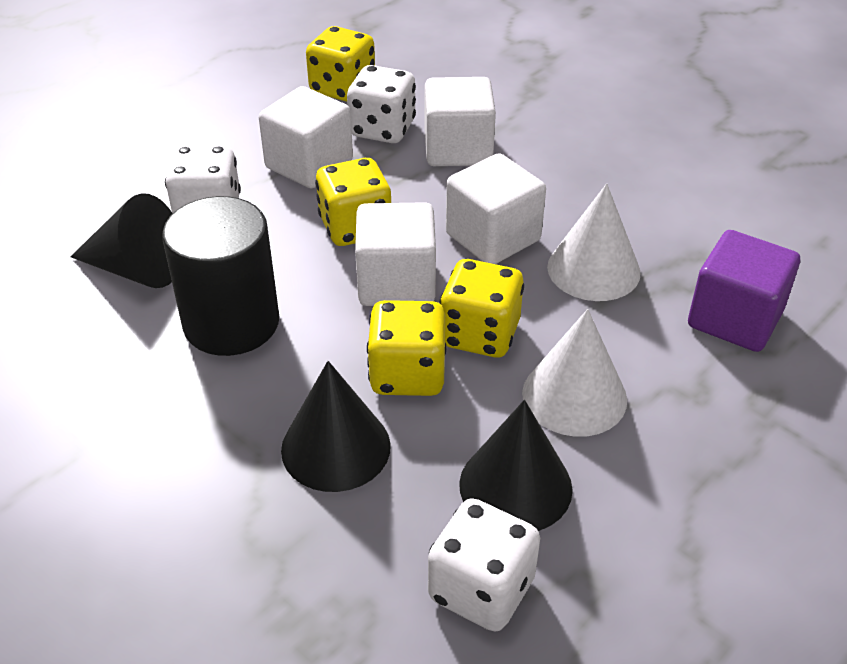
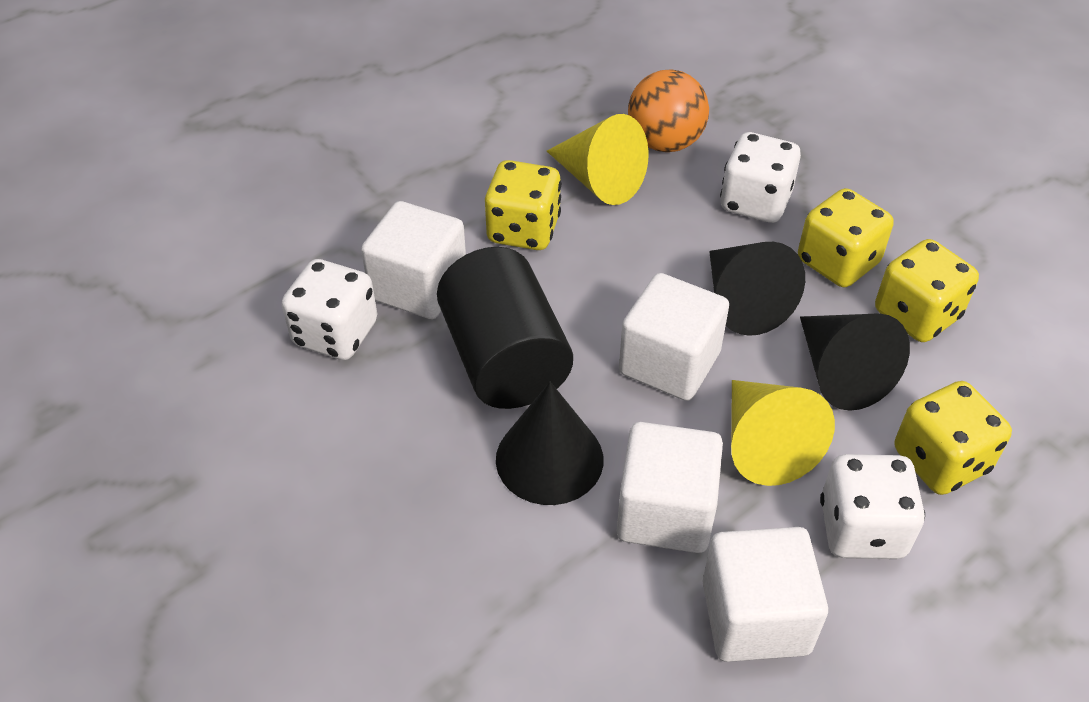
orange ball: none = 0 -> [628,69,709,152] = 1
purple cube: [688,230,800,352] = 1 -> none = 0
white cone: [522,309,627,437] [547,183,641,301] = 2 -> none = 0
yellow cone: none = 0 -> [547,114,649,205] [731,380,835,486] = 2

